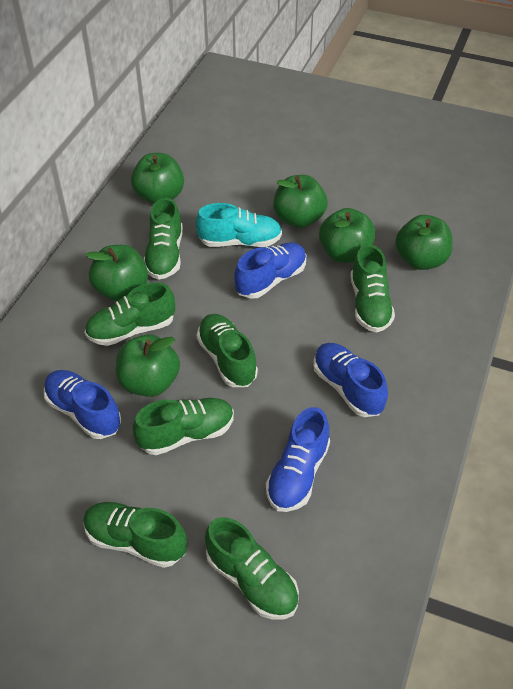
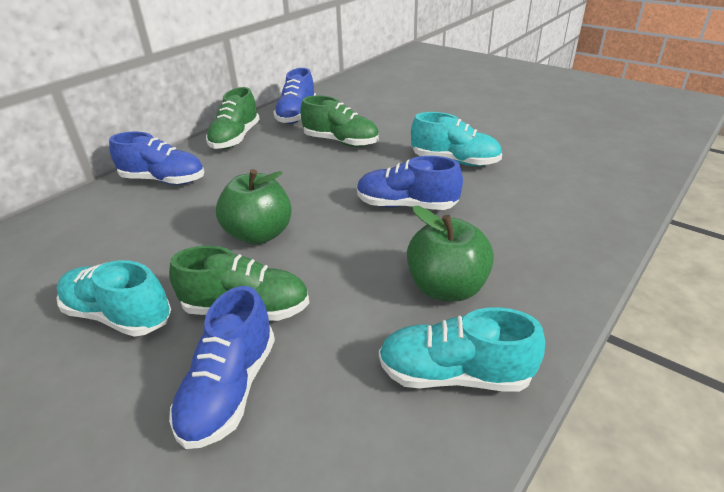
green apple: [85,245,148,301] [116,334,180,397] [131,153,184,204] [273,175,328,228] [319,208,375,263] [395,215,453,270] = 6 -> [216,169,292,245] [407,206,494,301] = 2
green shoe: [83,502,187,568] [85,282,175,346] [133,398,234,455] [144,198,183,280] [197,314,258,387] [205,517,299,619] [350,244,395,333] = 7 -> [169,246,309,321] [206,87,260,149] [300,95,379,147] = 3
turquoise shoe: [196,203,282,247] = 1 -> [56,260,171,337] [379,307,545,392] [411,112,502,166] = 3

